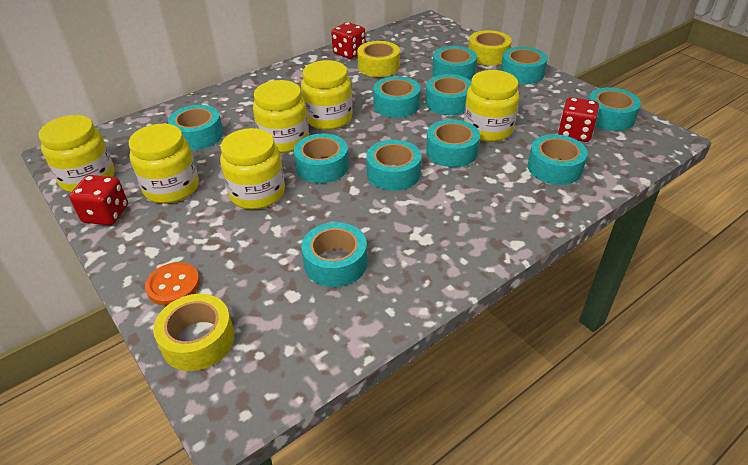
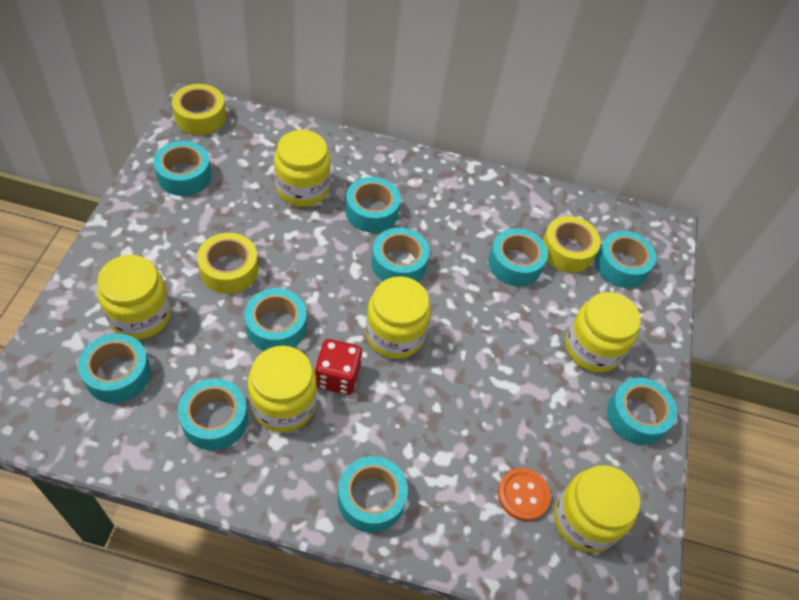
red dice: [69,175,128,225] [331,22,366,59] [558,97,599,142] = 3 -> [315,339,362,395] = 1
turquoise tape: [168,105,223,150] [294,134,349,183] [301,222,367,287] [366,140,421,191] [373,76,420,118] [425,74,471,115] [426,119,480,167] [432,46,477,80] [501,47,548,84] [528,134,588,185] [589,87,641,131] = 11 -> [78,333,151,403] [153,141,212,196] [178,378,248,450] [244,288,306,351] [338,456,408,532] [345,177,400,233] [371,227,430,282] [488,228,548,286] [595,231,656,288] [607,378,677,445] = 10

